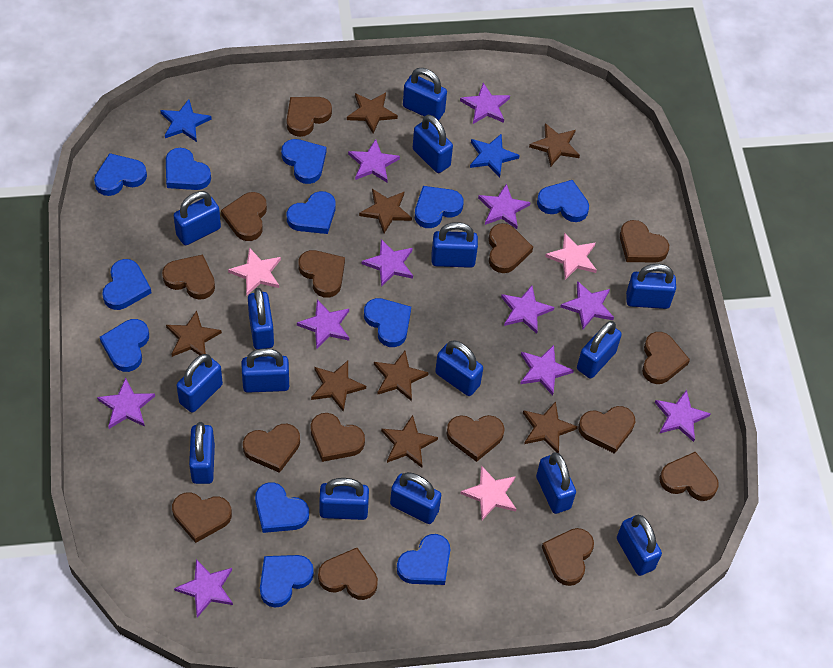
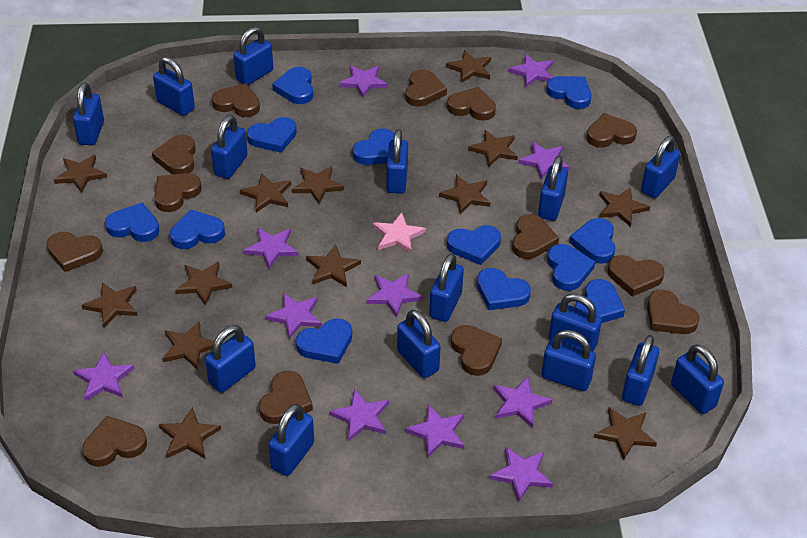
blue star: [160,99,212,142] [470,133,520,178] = 2 -> none = 0
brown heart: [162,254,215,300] [172,492,232,543] [221,192,267,241] [243,424,300,473] [287,97,332,137] [298,250,345,298] [311,413,365,462] [318,548,378,600] [446,415,505,462] [489,223,533,273] [542,528,594,586] [578,406,635,454] [620,220,669,262] [642,332,690,384] [660,452,719,501] = 15 -> [47,232,103,272] [82,416,147,467] [152,135,196,174] [154,173,202,212] [212,83,260,117] [259,371,313,424] [406,69,447,107] [447,87,496,121] [451,325,502,376] [512,214,559,259] [587,113,637,148] [607,255,665,297] [647,289,700,334] = 13
brown star: [166,311,222,357] [311,361,366,412] [347,93,398,134] [359,189,412,233] [374,351,429,401] [381,415,438,468] [523,401,578,453] [529,123,580,167] = 8 -> [54,155,107,193] [81,282,138,327] [159,407,221,459] [162,321,214,369] [175,262,232,306] [240,173,291,213] [292,166,344,204] [306,244,361,287] [439,175,490,214] [446,50,491,83] [468,130,518,167] [594,407,657,460] [599,187,650,227] = 13
pink star: [228,247,281,295] [460,465,516,520] [545,233,597,280] = 3 -> [373,212,426,254] = 1

